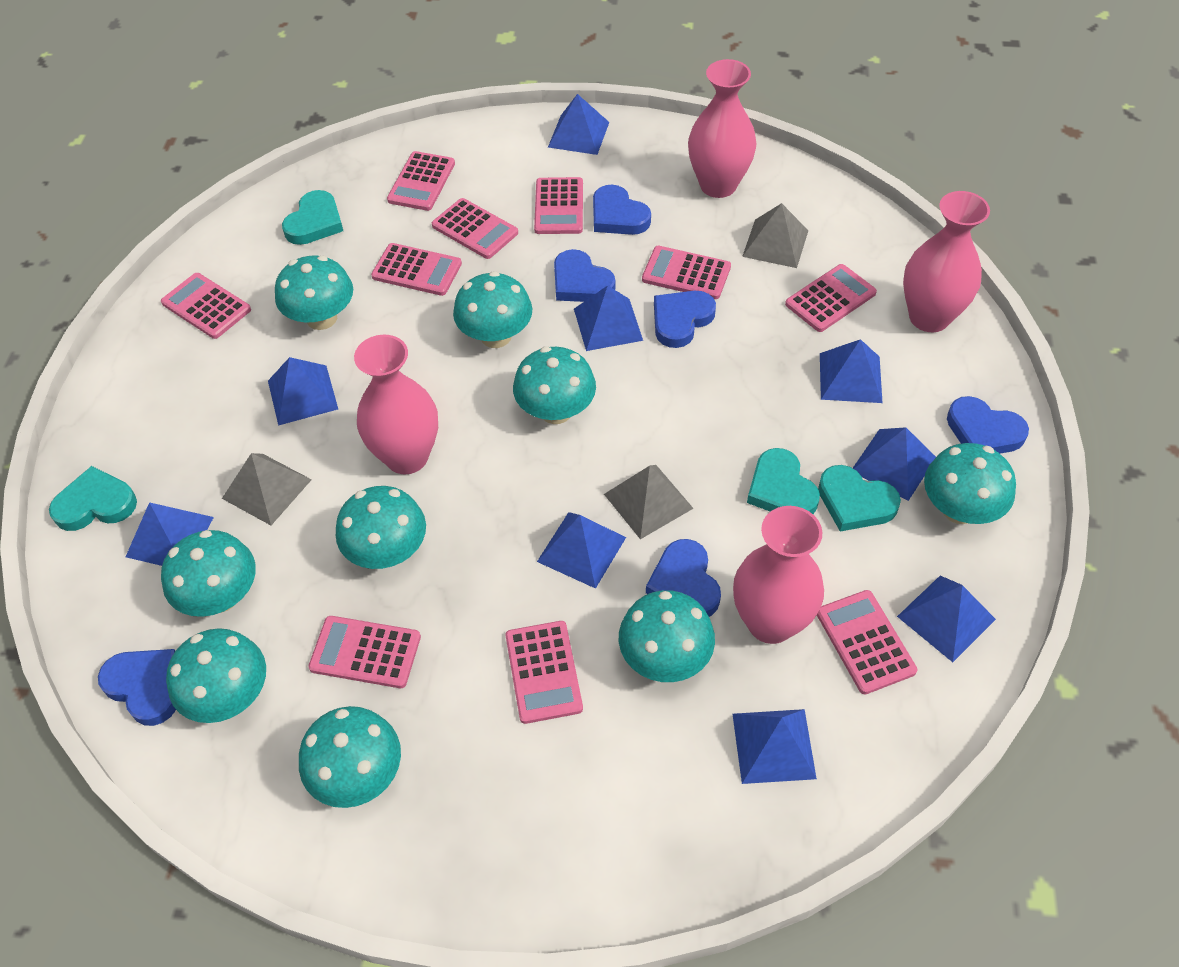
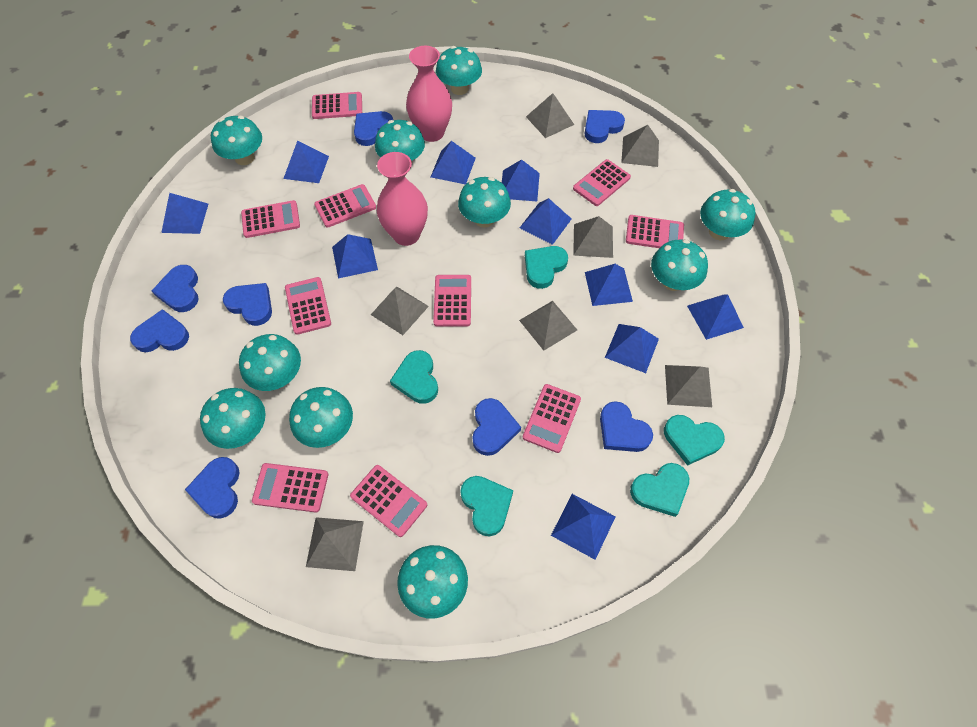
blue heart: [98,649,176,726] [554,249,615,302] [593,184,651,235] [646,539,721,617] [654,291,716,348] [947,396,1029,454] = 6 -> [130,309,189,352] [152,265,199,312] [185,457,240,519] [223,283,272,326] [354,111,393,146] [473,398,521,456] [584,110,625,143] [600,401,653,452] = 8
blue pyramid: [126,502,214,566] [268,357,338,426] [537,512,626,589] [548,94,609,155] [574,285,643,351] [732,709,817,784] [820,339,883,403] [853,427,936,501] [897,576,996,662] = 9 -> [161,193,208,234] [283,141,329,183] [332,234,378,279] [431,141,476,185] [502,159,540,201] [520,198,571,245] [551,494,616,560] [585,264,633,306] [605,324,659,373] [687,295,744,340] = 10
grey pyramid: [222,453,312,525] [604,465,694,539] [742,203,808,268] = 3 -> [306,517,364,571] [371,286,429,335] [519,301,577,351] [526,93,574,138] [573,216,613,258] [621,125,659,167] [665,365,712,407] = 7
pink vase: [354,335,438,474] [688,59,756,198] [733,506,824,644] [903,191,990,332] = 4 -> [377,152,428,246] [406,46,452,142] = 2
turquoise heart: [49,466,137,531] [282,190,343,245] [747,448,820,514] [818,465,901,531] = 4 -> [390,350,438,404] [460,476,513,537] [525,246,568,289] [630,463,689,517] [664,415,725,466] = 5
turquoise mushroom: [161,530,256,617] [166,628,266,723] [275,256,353,330] [299,706,401,808] [336,486,426,569] [453,271,532,348] [513,346,596,424] [619,590,715,682] [924,443,1016,524] = 9 -> [200,388,266,449] [211,116,262,165] [239,334,301,391] [289,387,353,448] [375,120,425,162] [397,545,468,618] [436,46,482,95] [458,177,511,228] [651,239,708,291] [700,189,755,241] = 10

